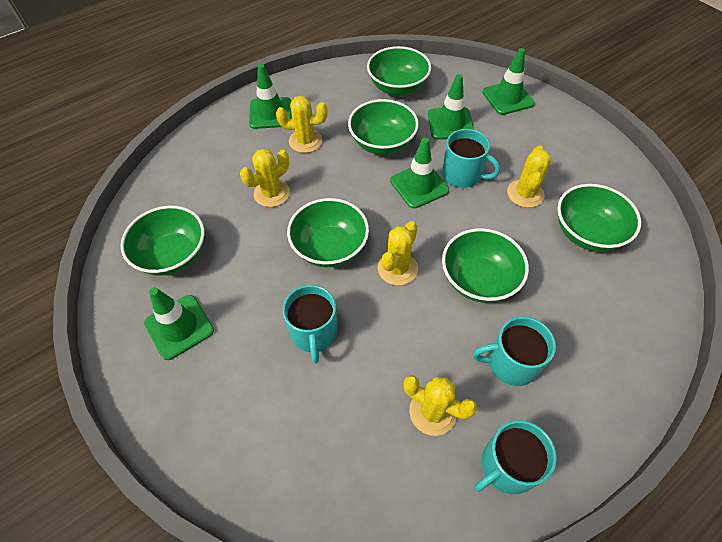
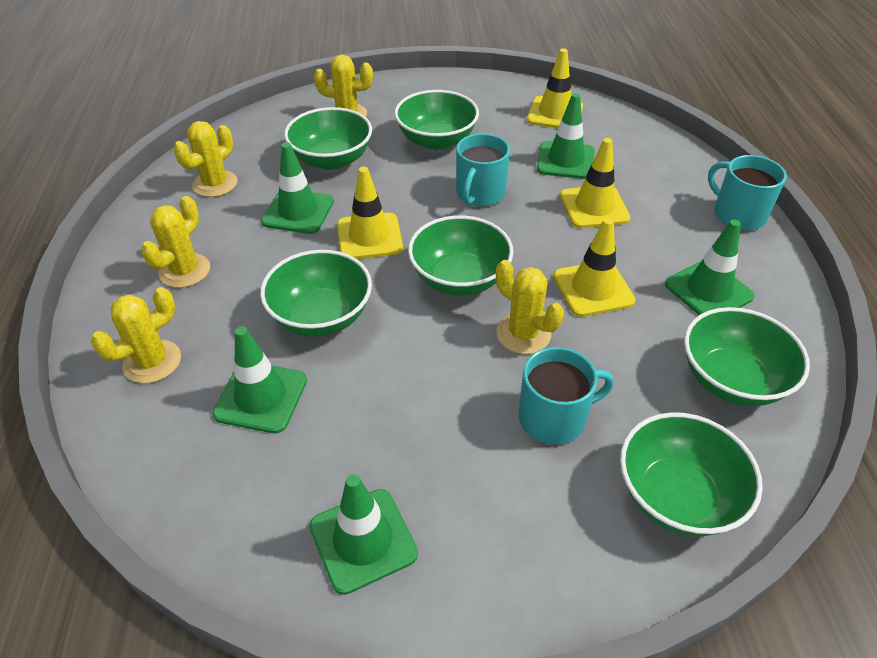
turquoise mug: [282,285,338,363] [442,129,500,188] [473,316,556,386] [474,420,556,494] = 4 -> [456,133,510,207] [519,347,614,445] [708,155,787,231] = 3
yellow traffic cone: none = 0 -> [337,167,403,259] [527,49,583,128] [553,218,636,317] [560,138,630,228] = 4

